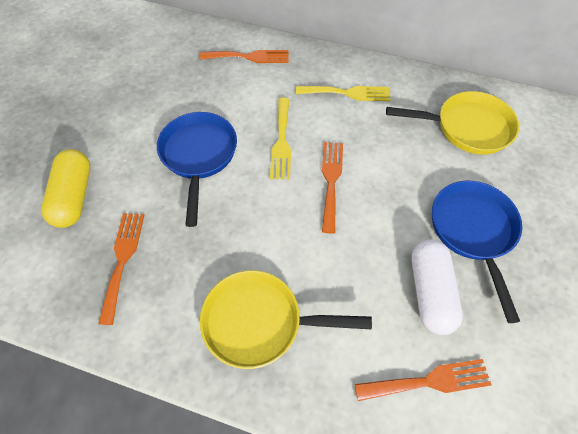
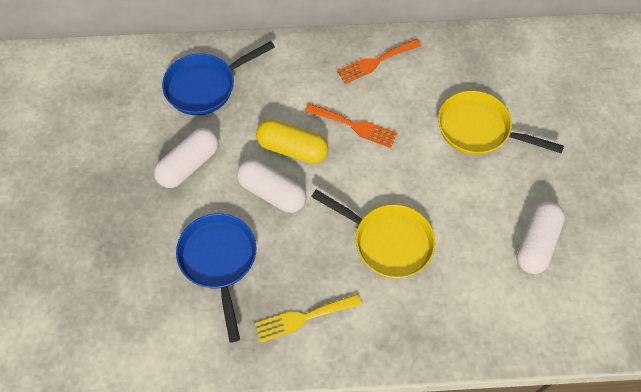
orange fork: [98,213,144,325] [199,50,288,63] [322,142,343,233] [355,359,492,401] = 4 -> [305,104,397,148] [337,39,422,84] = 2
white capsule: [411,239,463,335] = 1 -> [154,128,219,188] [237,159,307,213] [516,201,565,274] = 3
yellow fork: [270,98,291,180] [296,86,391,101] = 2 -> [255,294,362,343] = 1

